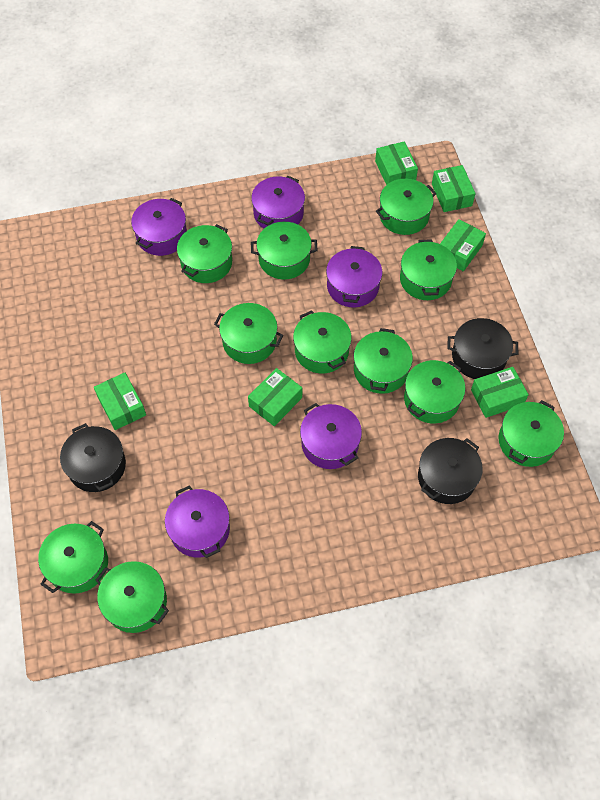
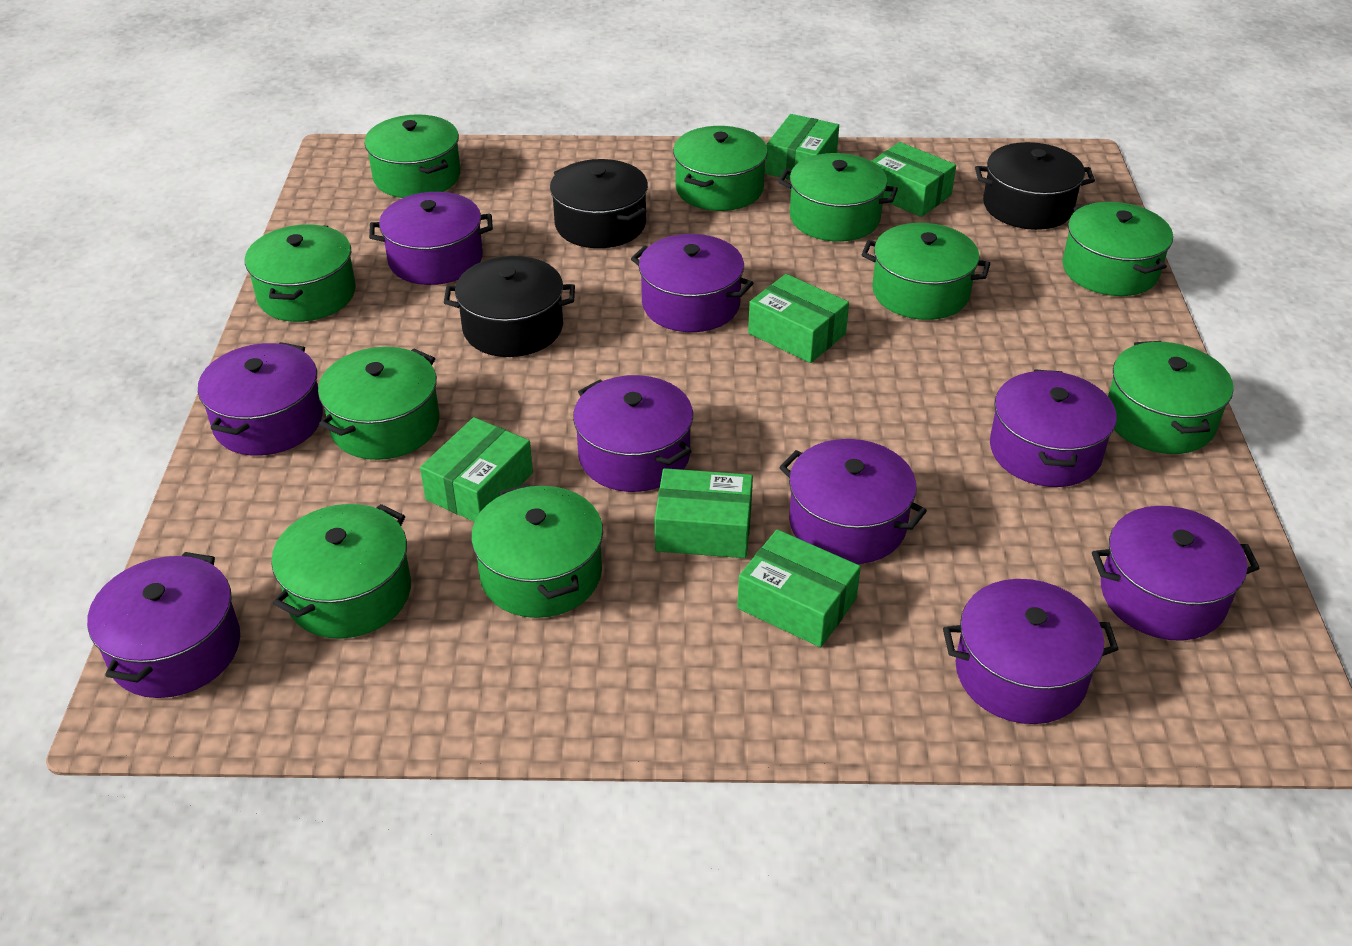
green pot: [38,521,108,594] [95,561,169,633] [177,224,232,283] [214,303,283,364] [251,222,318,280] [293,310,352,373] [353,328,413,394] [376,179,436,235] [400,240,457,300] [404,360,465,424] [499,400,564,467] = 11 -> [245,224,356,322] [271,504,411,639] [318,347,439,460] [364,114,461,198] [471,484,603,618] [673,126,768,211] [778,153,898,242] [861,223,990,320] [1062,202,1173,296] [1108,341,1233,454] = 10
purple pot: [131,198,187,256] [165,485,230,558] [251,176,305,229] [300,403,362,469] [326,246,382,307] = 5 -> [87,552,240,698] [198,342,323,456] [369,192,493,285] [573,375,693,492] [631,234,753,332] [779,439,927,564] [943,579,1119,724] [990,370,1117,487] [1092,506,1260,641] = 9

